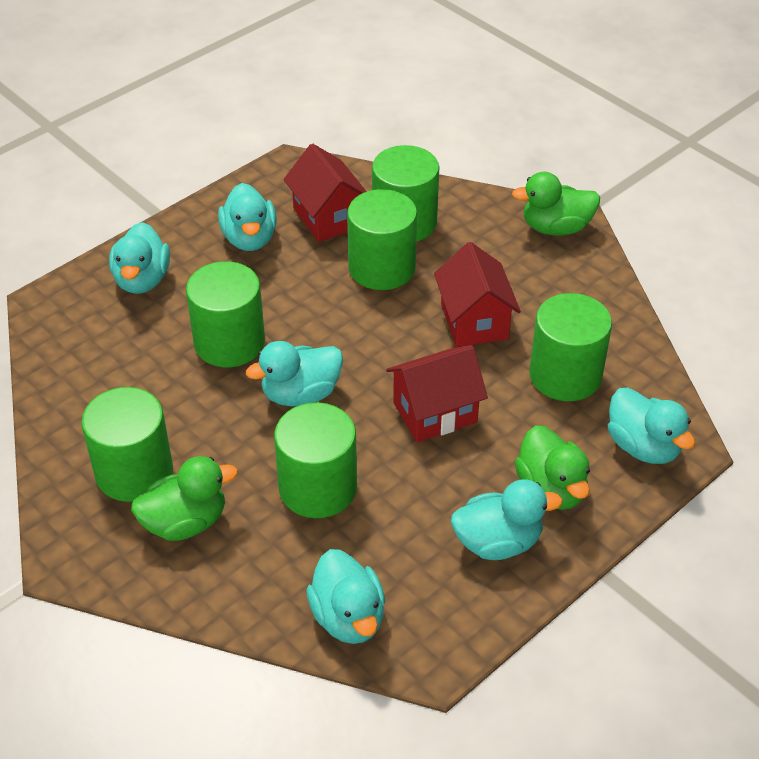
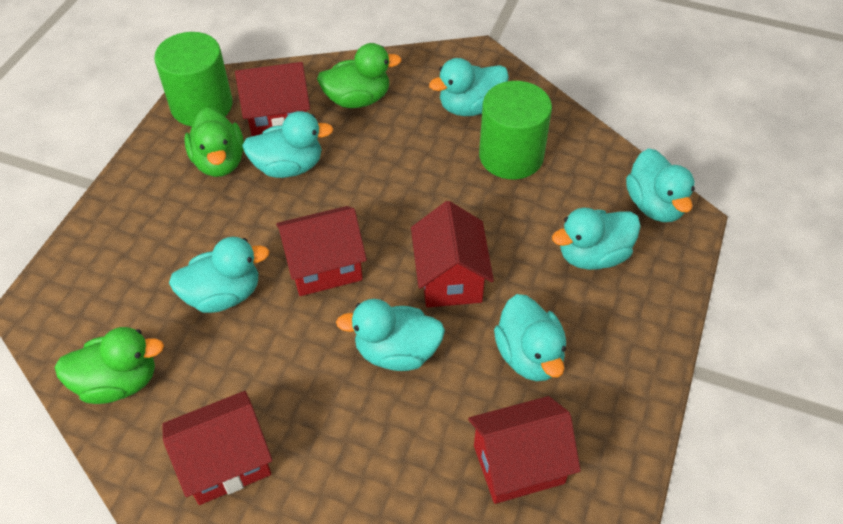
green cylinder: [81,387,173,502] [186,261,265,367] [274,402,357,518] [347,189,417,290] [372,145,439,242] [529,293,612,401] = 6 -> [154,32,233,126] [479,81,552,179] = 2
red house: [284,144,367,242] [386,345,488,442] [434,242,521,347] = 3 -> [162,391,272,505] [235,62,310,136] [276,206,367,296] [411,201,494,308] [468,396,581,504] = 5
turquoise duck: [109,222,170,294] [218,183,277,251] [246,341,343,407] [306,549,385,644] [451,479,563,560] [608,387,695,464] = 6 -> [169,237,270,313] [242,111,333,178] [336,299,445,371] [429,58,509,116] [494,294,566,381] [552,207,641,270] [626,148,695,222] = 7

